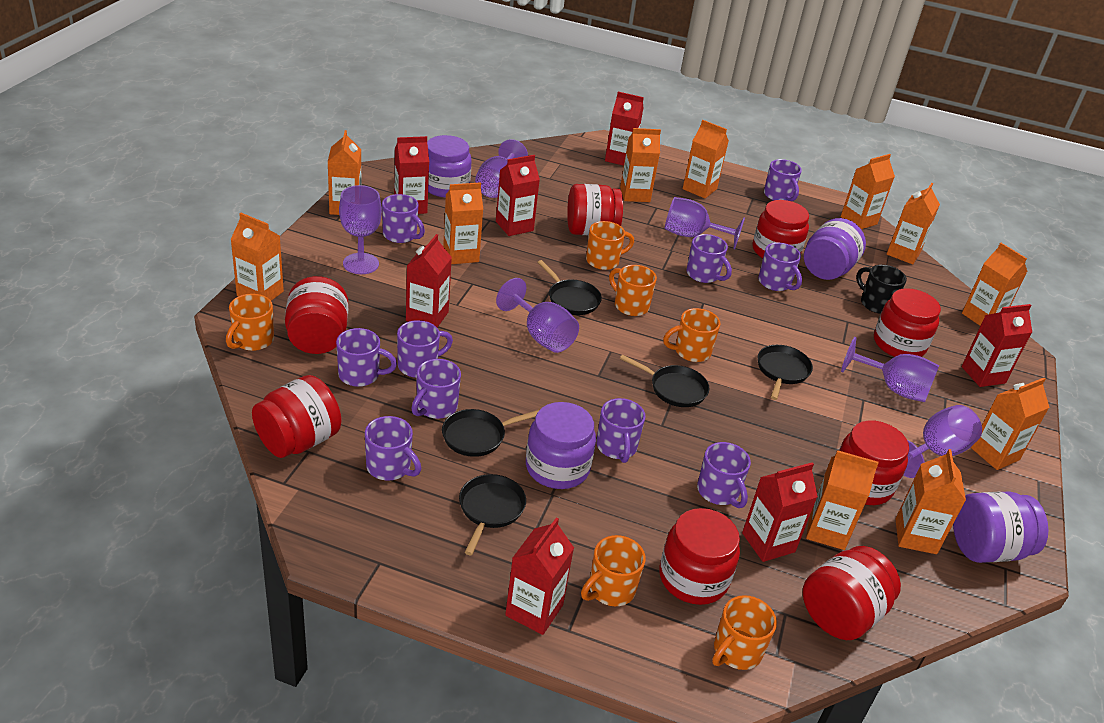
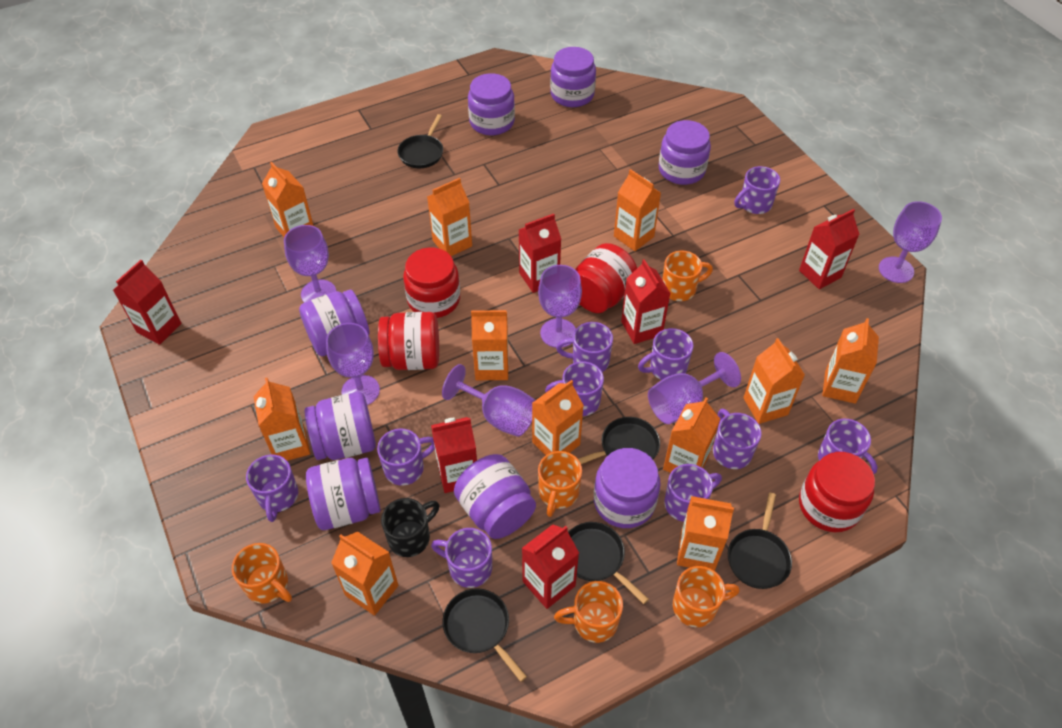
orange mug: [226,294,274,351] [581,535,646,606] [586,221,634,270] [609,265,657,316] [663,308,720,362] [712,595,777,670] = 6 -> [232,543,292,604] [538,451,582,517] [554,581,623,643] [662,251,713,301] [673,566,740,627] = 5
purple jar: [427,135,472,198] [526,402,596,489] [804,218,866,280] [953,491,1048,563] = 4 -> [299,290,370,357] [305,392,376,460] [306,458,380,530] [454,454,536,539] [468,73,515,136] [550,47,596,107] [594,448,661,528] [659,120,711,185] = 8
red carton: [394,136,429,214] [406,234,452,327] [496,155,540,236] [505,517,574,635] [605,92,644,166] [742,462,818,562] [962,304,1032,387] = 7 -> [113,260,181,345] [431,417,477,493] [519,214,562,293] [522,524,579,609] [621,259,671,344] [799,209,859,289] = 6
red jar: [252,375,341,458] [285,276,348,354] [567,184,623,235] [659,508,740,605] [752,200,809,259] [803,546,901,640] [839,420,909,505] [874,288,941,357] = 8 -> [378,312,439,370] [403,247,460,318] [575,243,637,313] [799,452,875,532] = 4

